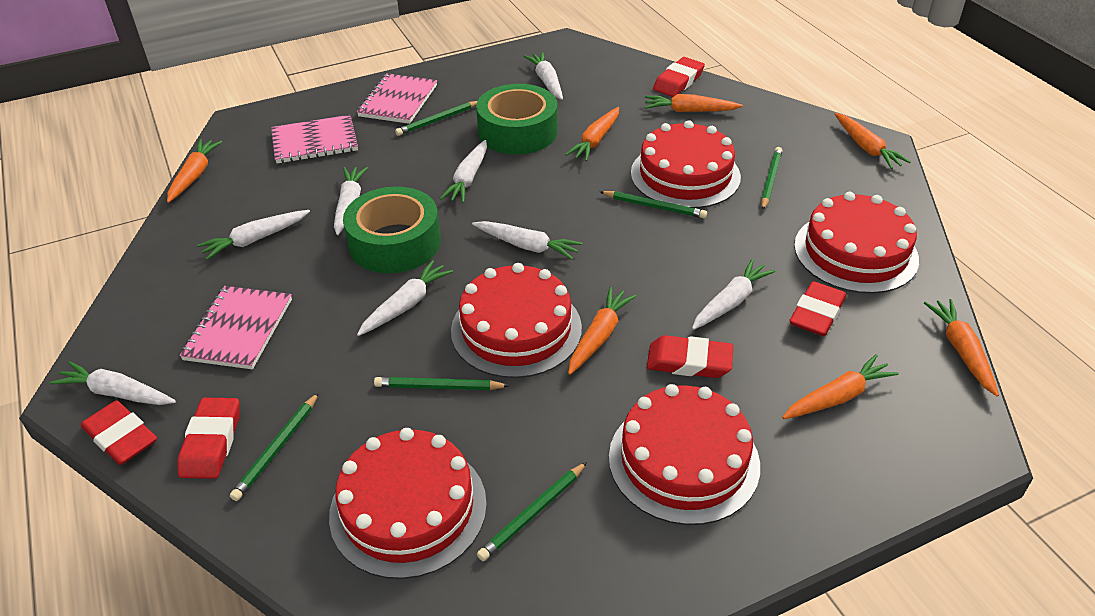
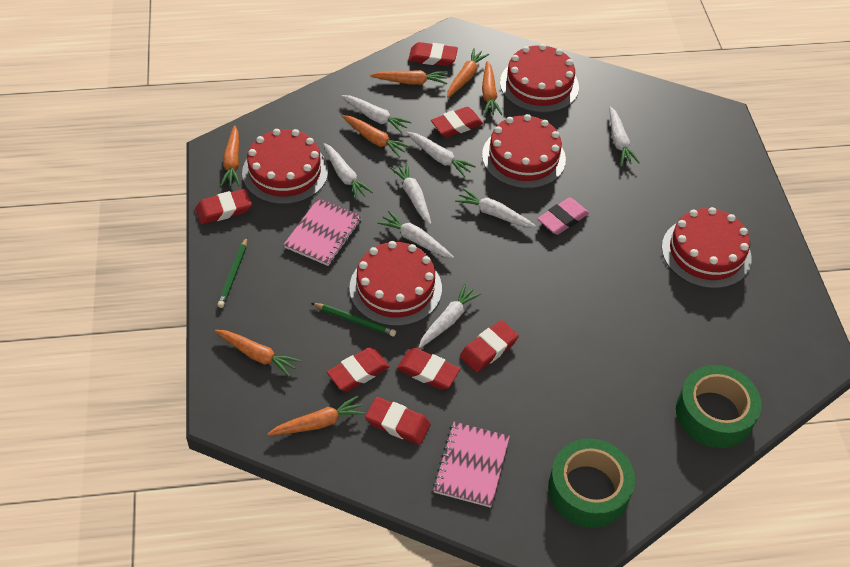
green pencil: [230,392,319,501] [374,377,510,390] [395,101,477,136] [477,462,587,561] [600,191,707,218] [761,147,782,210] = 6 -> [217,237,247,308] [312,303,396,337] = 2
pink eraser: none = 0 -> [538,197,589,235] = 1
pink notebook: [179,286,292,369] [271,115,358,163] [357,73,437,124] = 3 -> [283,198,362,266] [433,422,510,508] = 2
red eraser: [81,400,157,465] [177,398,240,479] [647,335,733,378] [653,57,705,97] [789,281,846,336] = 5 -> [195,189,252,224] [327,348,390,391] [365,397,431,445] [397,348,460,390] [408,42,458,66] [431,107,483,137] [460,320,519,372] = 7

